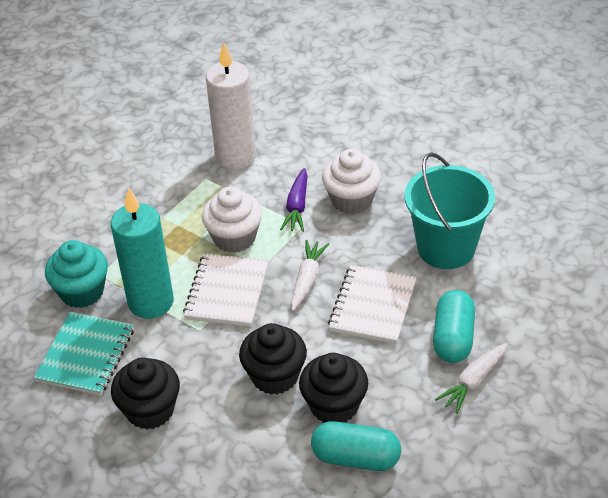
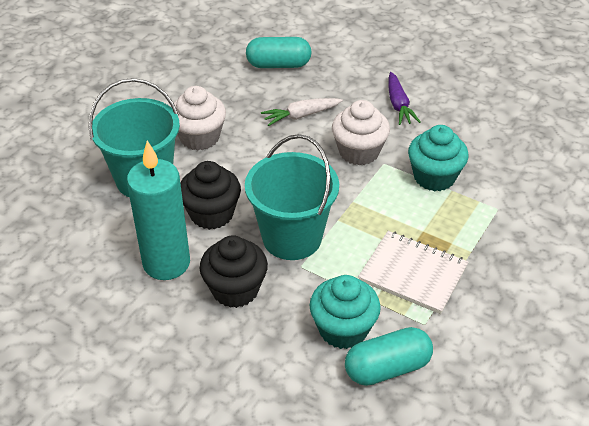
black cupcake: [111,358,180,430] [239,323,307,395] [299,353,368,423] = 3 -> [180,161,241,230] [200,235,268,308] = 2
turquoise bucket: [404,152,495,269] = 1 -> [88,78,180,198] [245,134,339,260] = 2
turquoise cupcake: [45,240,108,308] = 1 -> [309,275,381,349] [408,125,469,191] = 2
turquoise notebook: [34,312,134,396] = 1 -> none = 0
white candle: [206,43,256,170] = 1 -> none = 0
white carrot: [291,240,329,311] [435,343,508,414] = 2 -> [261,98,343,126] = 1
white notebook: [183,253,269,327] [328,265,416,344] = 2 -> [358,231,468,314] = 1

